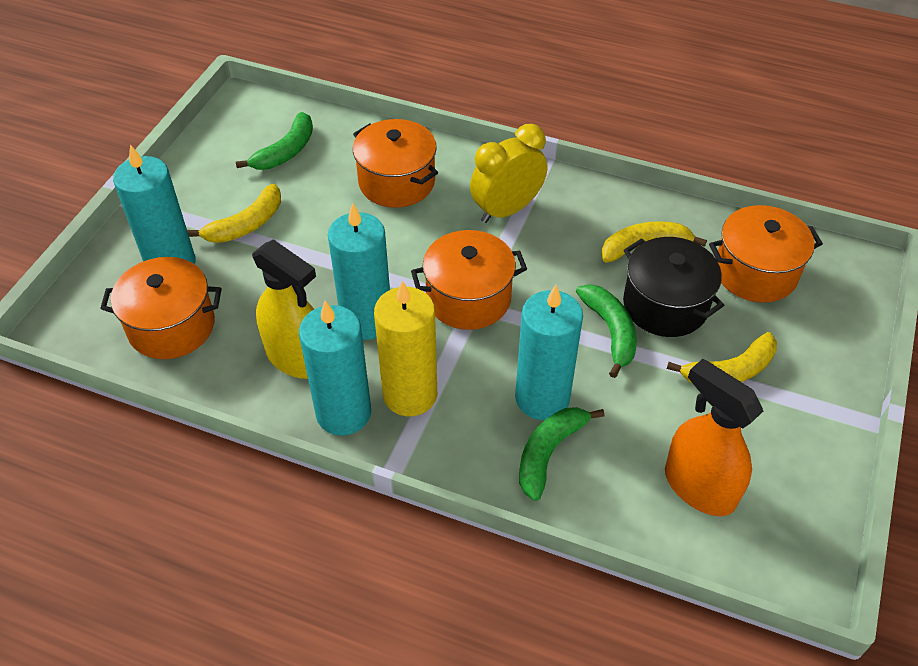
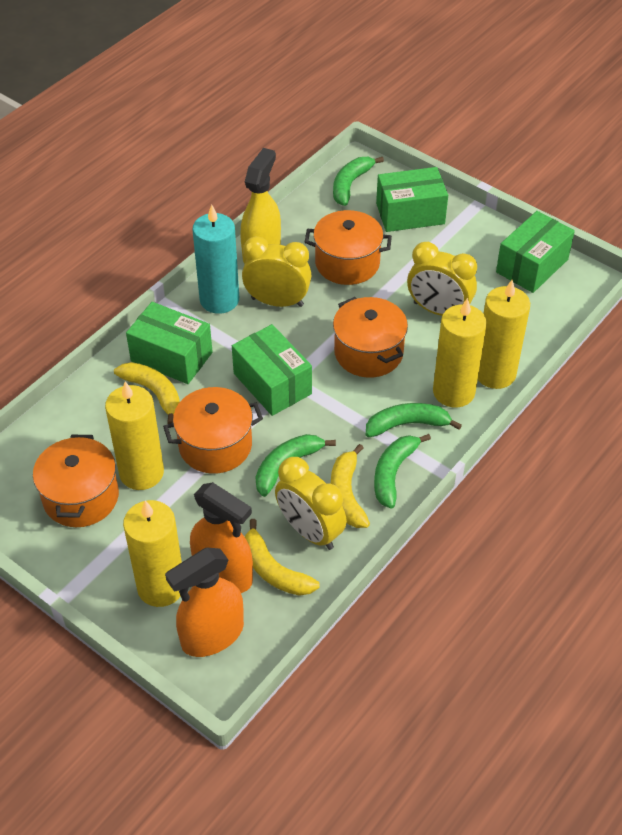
black pot: [623,237,724,337] = 1 -> none = 0
green banana: [236,112,313,170] [519,407,604,501] [576,284,637,378] = 3 -> [255,434,336,497] [333,157,384,206] [366,403,462,437] [374,434,431,508] = 4
green box: none = 0 -> [126,302,213,384] [232,324,312,416] [376,167,448,232] [496,211,575,293] = 4
orange spray bottle: [665,359,763,516] = 1 -> [165,548,244,657] [190,482,253,593] = 2
turquoise candle: [113,145,195,264] [299,301,371,436] [328,204,390,340] [515,285,583,420] = 4 -> [193,205,239,314] = 1
yellow candle: [374,281,437,416] = 1 -> [105,382,164,490] [123,500,182,607] [433,298,487,408] [478,280,530,389] = 4
yellow clock: [470,124,547,223] = 1 -> [242,236,312,307] [275,457,347,550] [407,242,477,316] = 3

